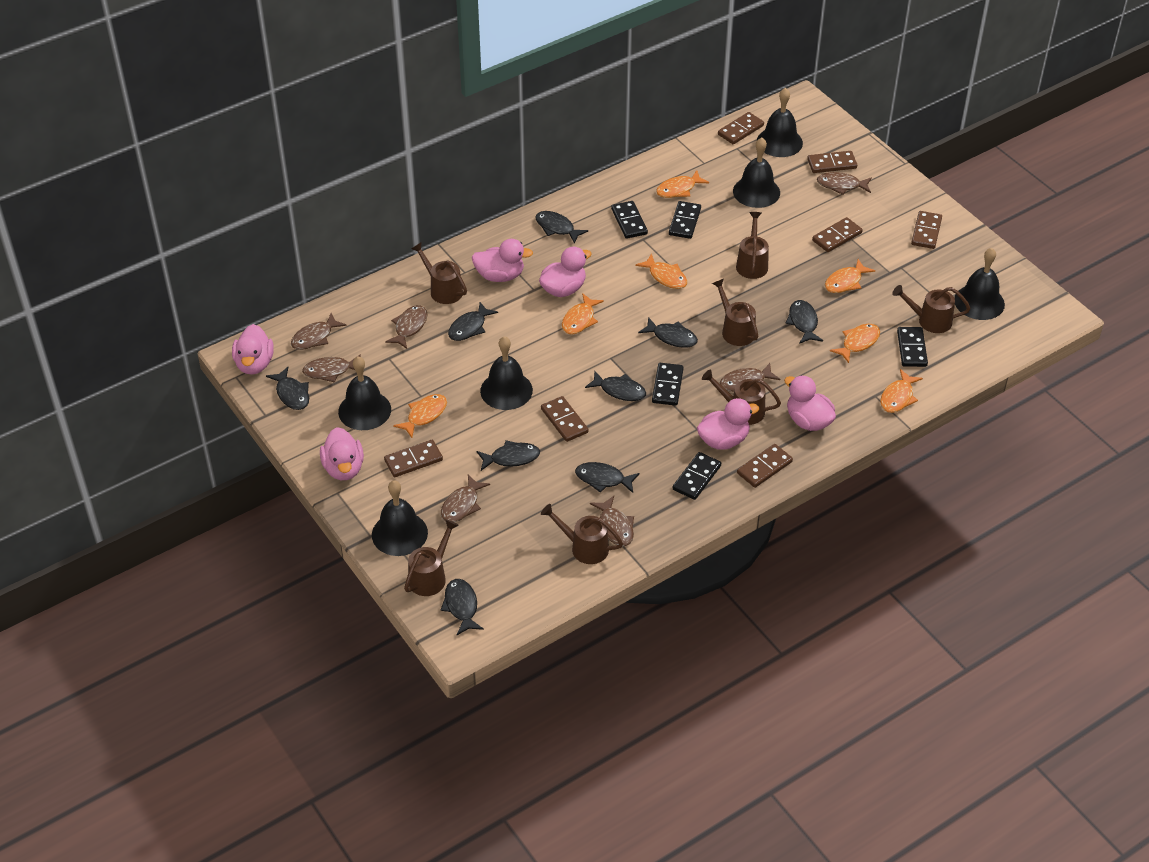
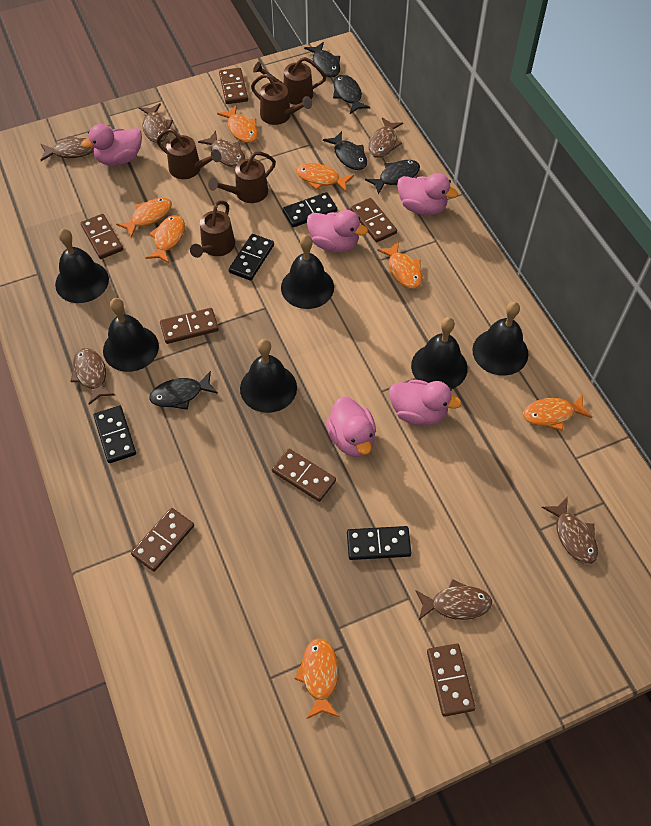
black domino: [611,201,648,239] [652,363,684,406] [669,201,701,239] [673,452,721,500] [897,327,928,367] = 5 -> [94,406,136,463] [228,234,274,281] [283,192,337,228] [347,526,411,560] = 4
black fish: [266,367,309,410] [441,579,484,635] [448,302,498,341] [476,440,540,471] [535,211,588,244] [575,462,640,493] [585,371,646,401] [638,317,698,348] [785,300,823,344] = 9 -> [149,371,218,410] [304,42,340,77] [323,131,367,170] [333,75,370,114] [365,160,420,195] = 5
brown watering can: [404,519,459,596] [411,243,467,304] [541,504,623,564] [702,369,781,425] [712,279,758,346] [736,212,769,279] [892,285,970,333] = 7 -> [156,129,222,179] [190,200,235,258] [208,152,276,203] [251,74,312,125] [253,57,326,105] = 5
pink duck: [232,324,274,375] [320,427,364,480] [472,239,533,282] [539,247,592,297] [697,398,759,450] [784,375,836,431] = 6 -> [81,124,142,166] [307,210,368,252] [326,396,376,457] [389,380,462,425] [397,173,458,215] = 5

